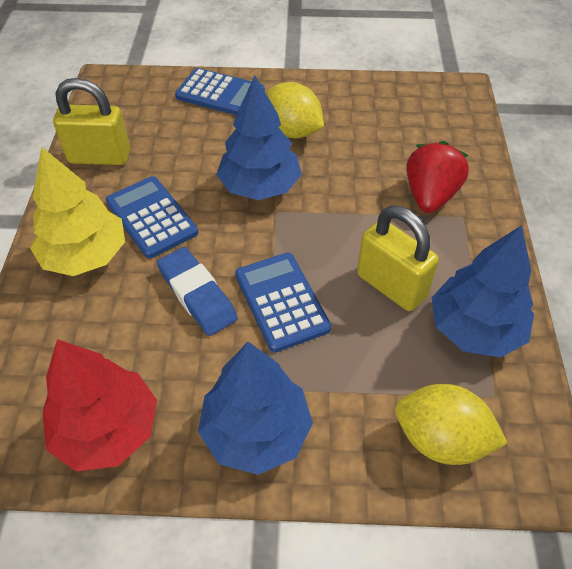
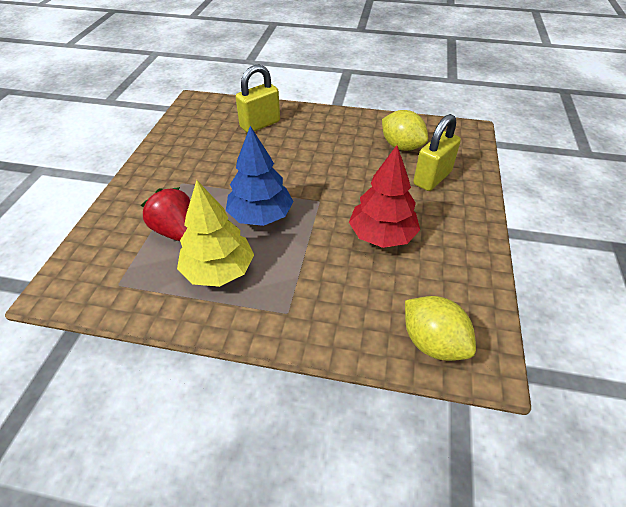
blue calculator: [105,176,198,259] [175,68,265,115] [235,253,331,352] = 3 -> none = 0
blue eraser: [157,247,238,336] = 1 -> none = 0
blue tree: [198,342,313,475] [216,76,302,200] [432,225,534,358] = 3 -> [226,126,294,226] = 1

